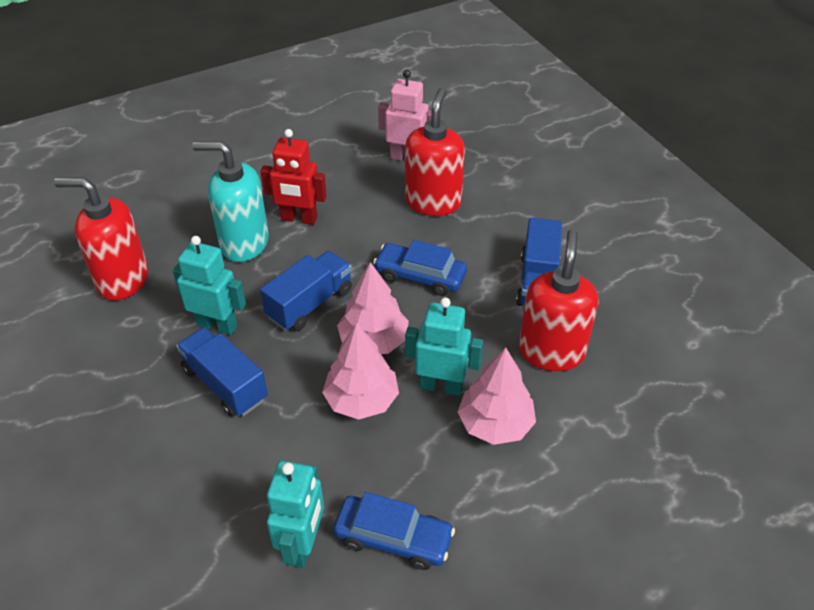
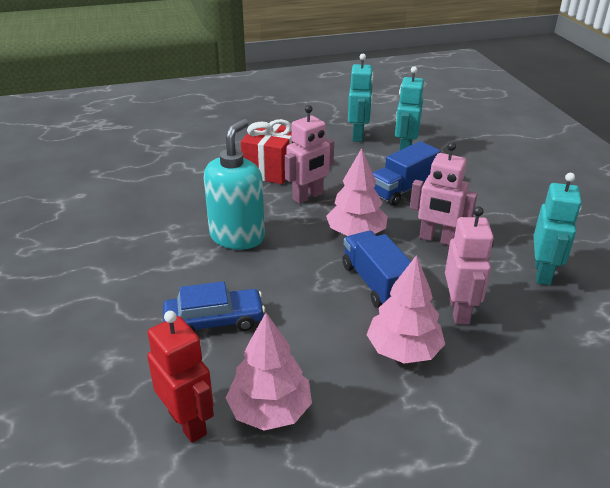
blue car: [333,492,455,570] [373,240,467,296] = 2 -> [163,281,265,332] = 1
blue truck: [176,327,268,417] [260,251,352,331] [516,218,562,306] = 3 -> [342,231,411,308] [373,141,441,206] = 2
pink robot: [378,70,432,161] = 1 -> [285,105,334,204] [410,142,478,245] [445,206,494,324] = 3
red gift: none = 0 -> [241,119,294,184] = 1
red soap dispenser: [54,177,148,300] [405,88,465,216] [519,229,599,371] = 3 -> none = 0

